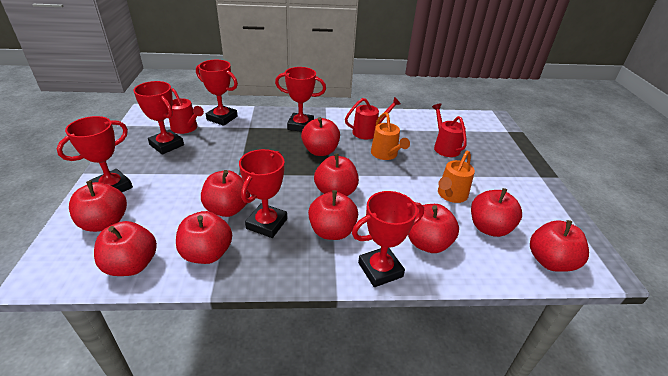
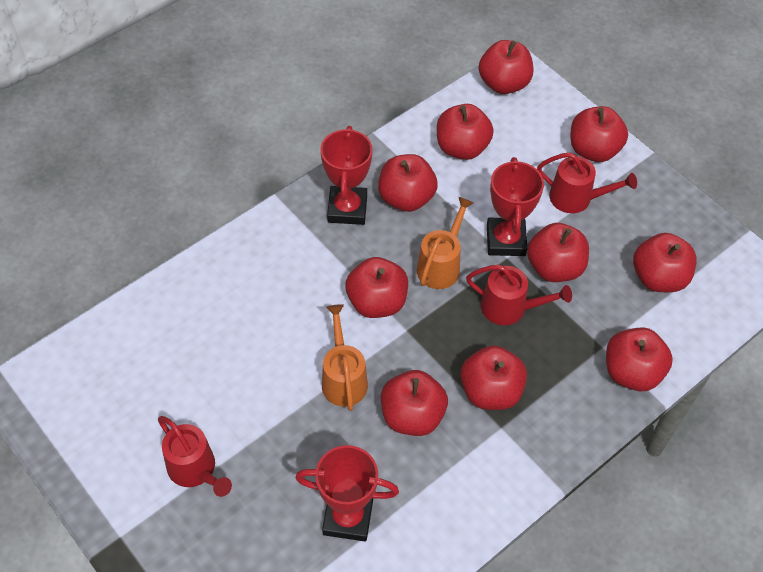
red trophy: [56,116,133,192] [133,81,184,154] [196,60,238,126] [239,149,287,238] [275,67,326,132] [352,191,424,287] = 6 -> [296,445,399,541] [320,126,373,225] [487,157,544,256] = 3

